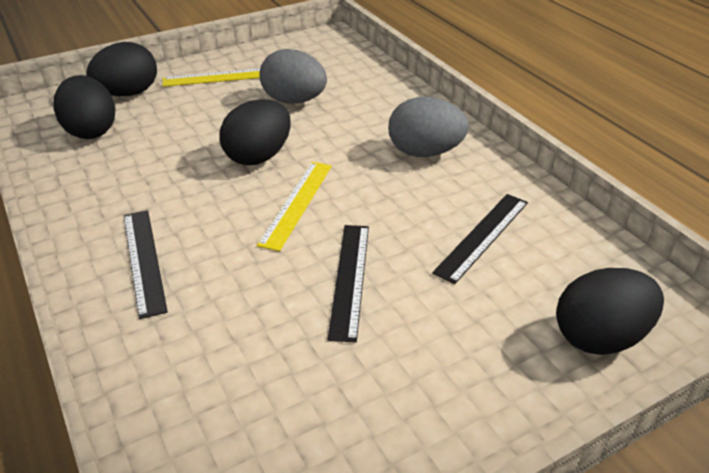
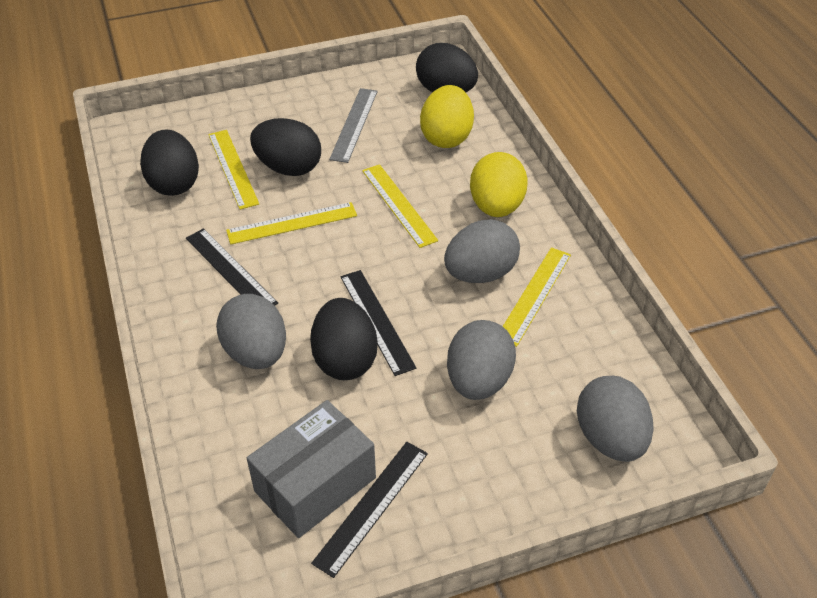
grey box: none = 0 -> [247,400,376,538] = 1
grey egg: [259,49,327,104] [388,97,469,157] = 2 -> [216,294,286,369] [444,219,520,283] [447,320,516,400] [577,376,654,462] = 4
grey ruler: none = 0 -> [329,88,378,163] = 1
yellow egg: none = 0 -> [420,85,474,148] [470,152,527,217] = 2
yellow ruler: [163,69,260,87] [257,162,332,251] = 2 -> [208,130,259,210] [226,202,357,245] [362,164,438,248] [503,247,571,347] = 4

